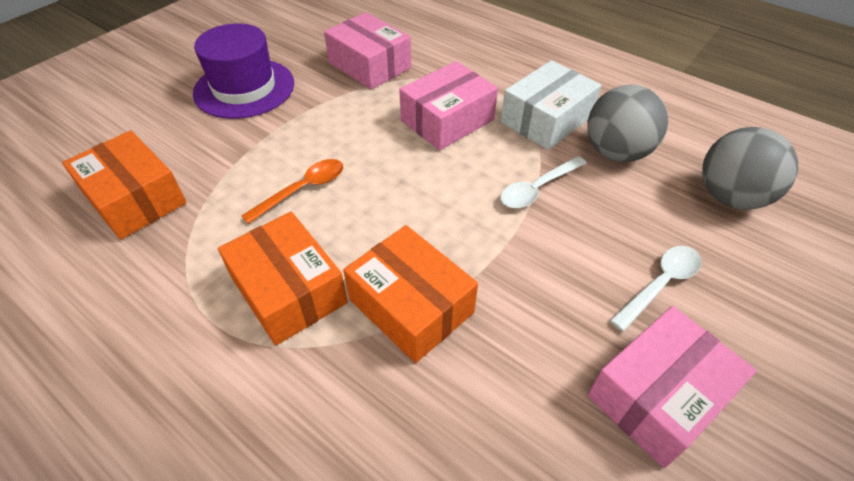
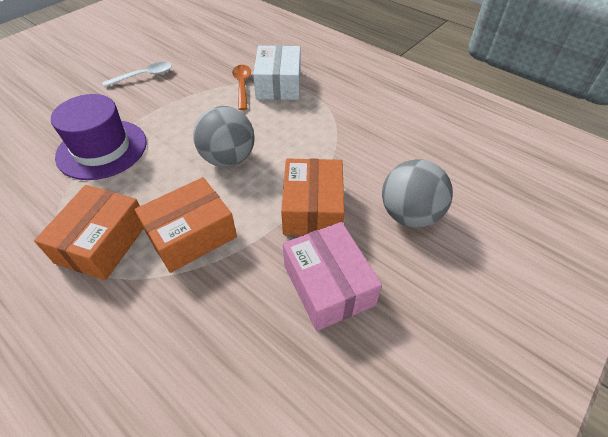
pink box: [324,12,411,90] [399,61,498,150] [588,306,757,468] = 3 -> [283,222,382,331] = 1
white spoon: [500,156,587,208] [610,246,702,331] = 2 -> [102,62,172,87] = 1

